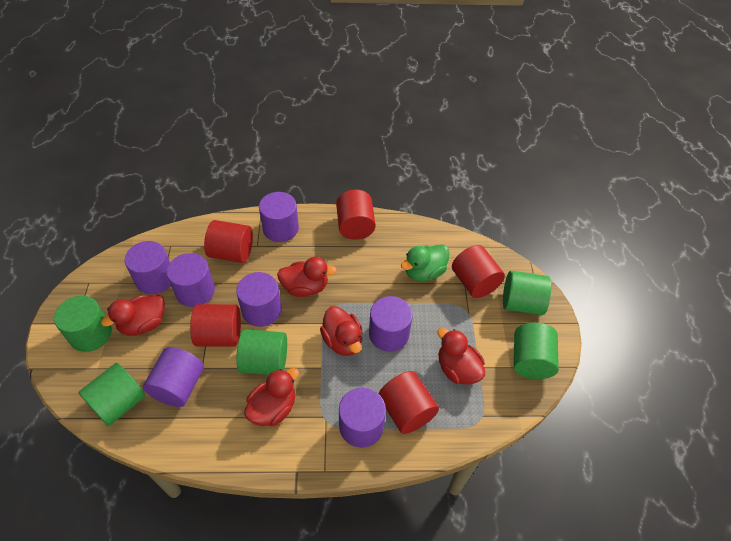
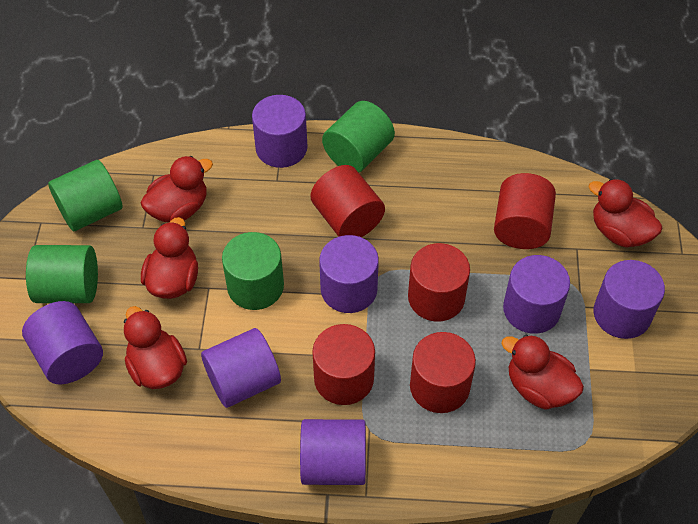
green cylinder: [54,296,112,352] [78,363,146,426] [236,329,287,375] [503,271,551,315] [514,323,559,379] = 5 -> [26,245,98,303] [48,160,123,231] [222,232,284,310] [322,101,395,173] = 4
green duck: [401,244,450,281] = 1 -> none = 0

